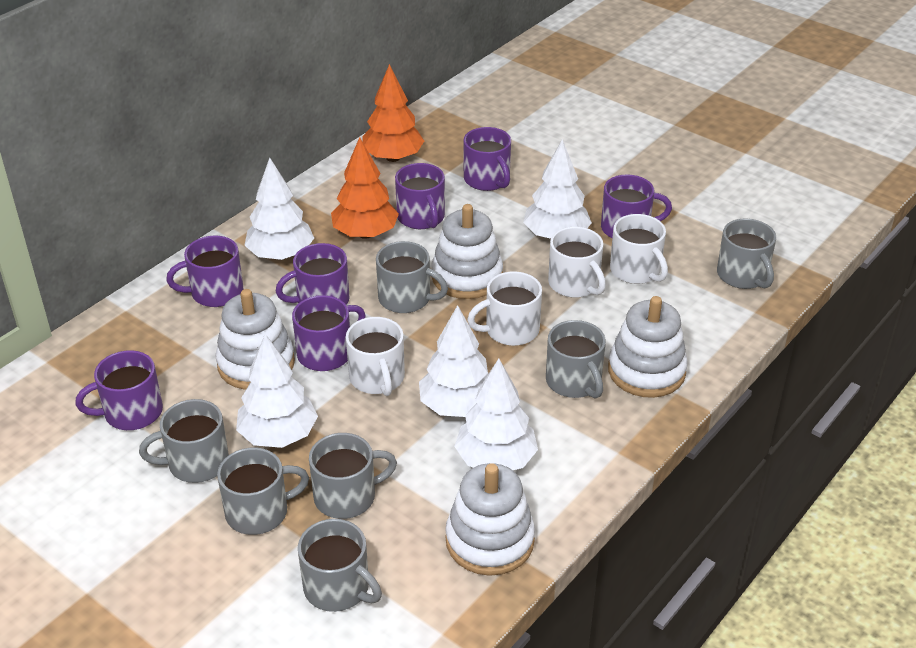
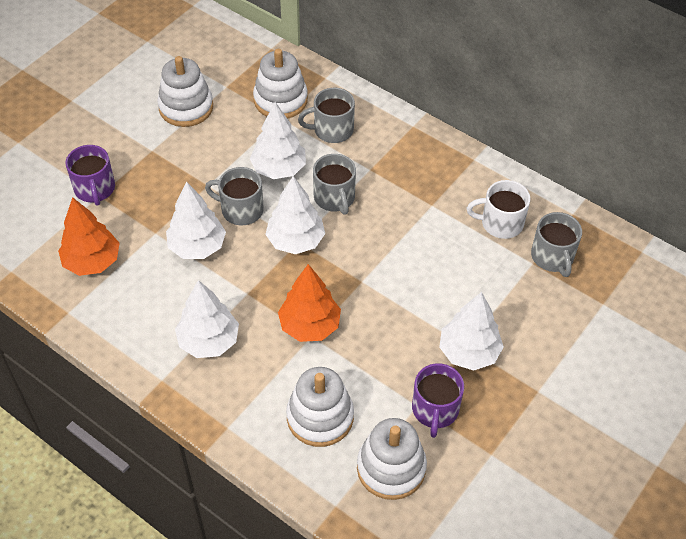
grey mug: [139,399,229,483] [217,448,309,535] [298,519,382,612] [309,433,397,519] [376,241,448,313] [546,320,606,399] [717,218,776,289] = 7 -> [205,167,264,225] [298,88,355,143] [313,154,356,215] [531,212,582,277] = 4
purple mug: [75,350,163,430] [166,236,244,307] [275,243,349,305] [292,295,365,371] [395,163,445,229] [463,127,511,191] [601,174,672,238] = 7 -> [66,145,115,206] [412,363,464,438] = 2
white mug: [346,317,405,396] [467,271,542,346] [548,227,606,298] [610,214,668,284] = 4 -> [467,180,530,239] = 1

